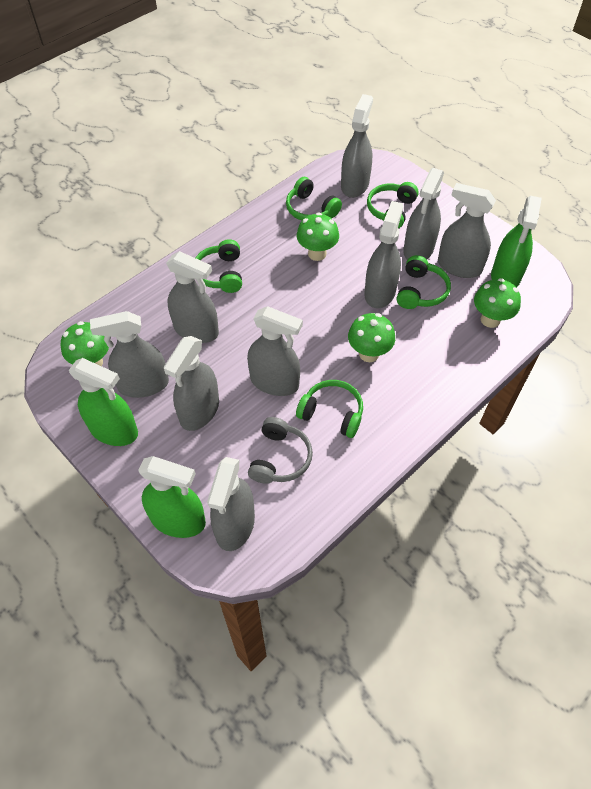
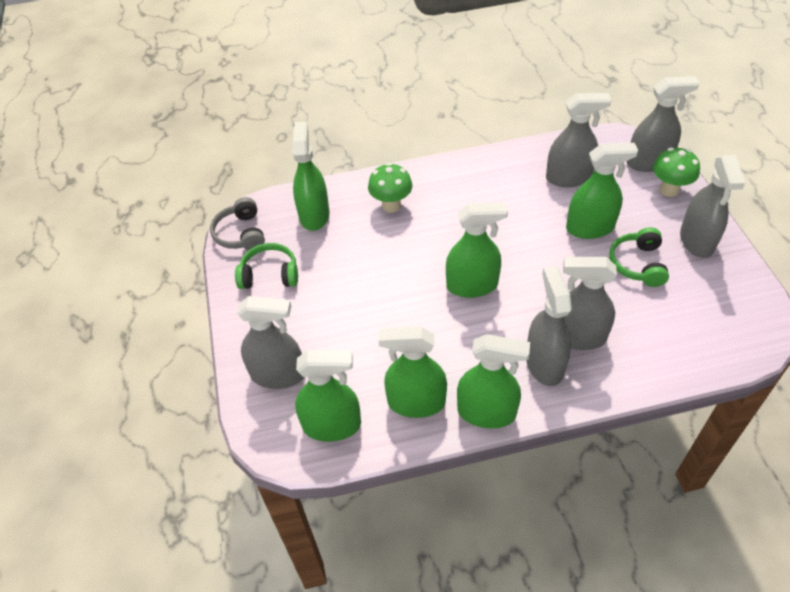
green headphones: [195,239,242,293] [286,177,342,220] [296,380,363,438] [367,182,419,229] [397,255,451,309] = 5 -> [235,243,298,289] [609,227,669,287] = 2
green mushroom: [61,321,109,366] [297,213,339,261] [348,313,395,362] [474,278,521,328] = 4 -> [368,163,412,213] [653,147,700,197] = 2
green spray bottle: [69,358,138,446] [138,456,206,538] [491,196,542,288] = 3 -> [293,121,330,231] [295,350,361,442] [378,326,447,418] [446,202,508,298] [457,334,530,428] [566,143,638,239] = 6
grey spray bottle: [90,311,169,398] [164,336,219,431] [166,251,219,343] [207,457,255,551] [247,306,303,396] [341,94,373,198] [364,201,404,308] [403,168,444,260] [438,183,496,278] = 9 -> [237,296,304,389] [526,266,572,386] [546,93,611,187] [563,257,617,350] [626,76,699,172] [680,155,745,258] = 6

